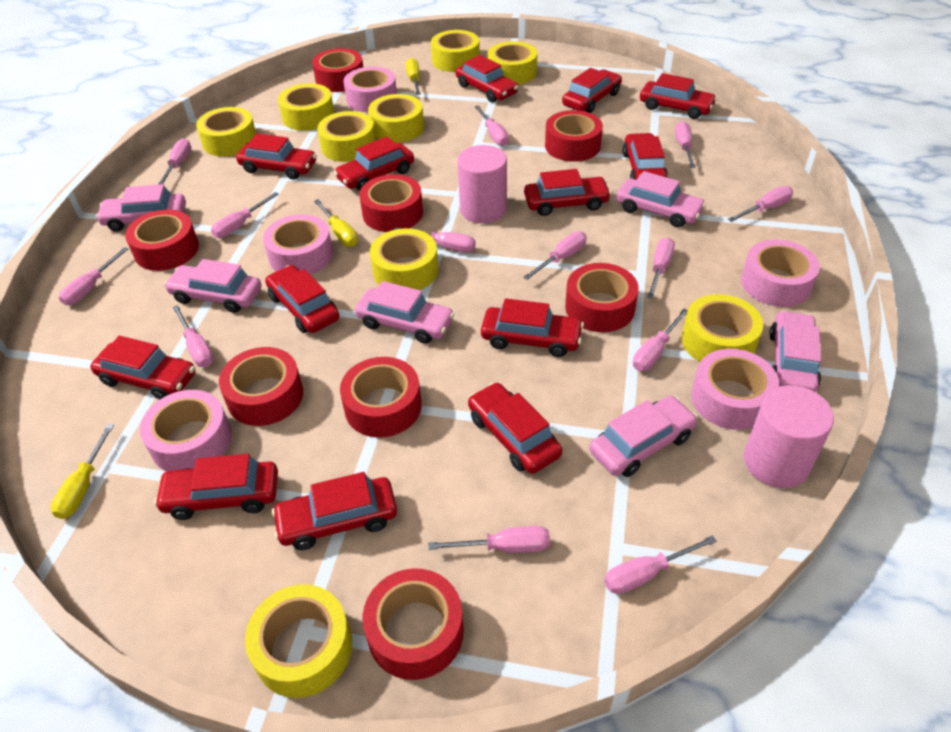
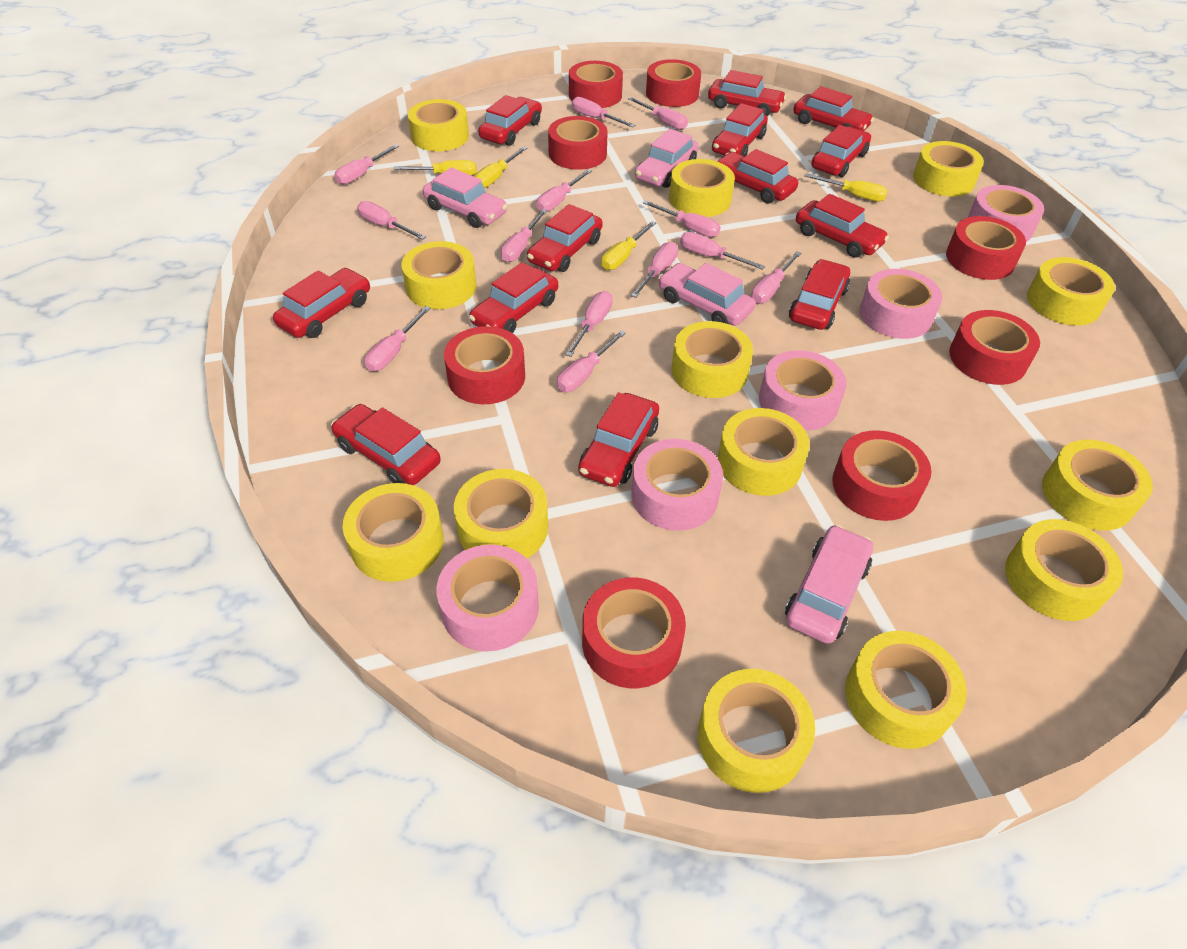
pink car: [95,184,186,232] [164,259,262,313] [355,281,455,344] [589,396,698,477] [616,171,706,228] [769,310,821,392] = 6 -> [423,167,507,228] [635,129,699,188] [658,263,756,326] [785,525,873,644] = 4
pink cylinder: [457,145,507,223] [744,385,834,488] = 2 -> none = 0
yellow screwdriver: [51,424,114,519] [314,199,358,247] [406,58,421,95] = 3 -> [394,160,477,176] [474,146,527,188] [601,221,656,270] [804,173,888,202] = 4
yellow tape: [196,107,256,157] [245,584,352,698] [278,83,334,131] [317,111,376,162] [368,94,424,143] [370,228,438,290] [431,30,480,72] [488,41,538,85] [682,294,763,362] = 9 -> [343,483,444,582] [402,241,476,309] [408,99,469,151] [454,469,548,559] [669,159,735,217] [671,321,753,398] [698,669,815,793] [718,408,810,496] [845,631,967,749] [913,141,984,197] [1005,519,1123,621] [1027,257,1115,326] [1042,440,1153,531] = 13

